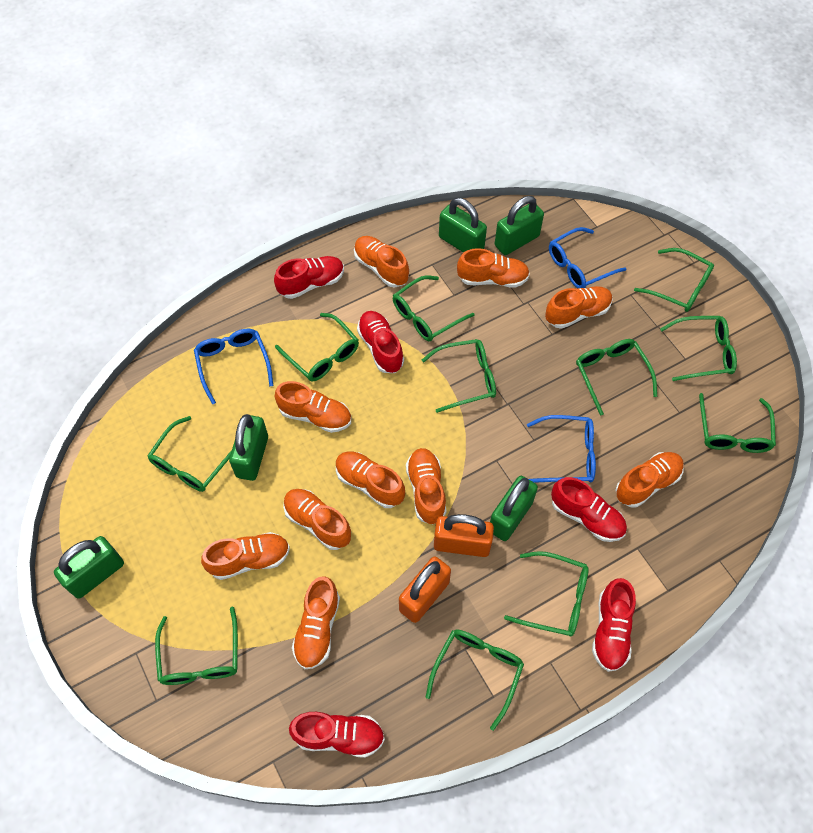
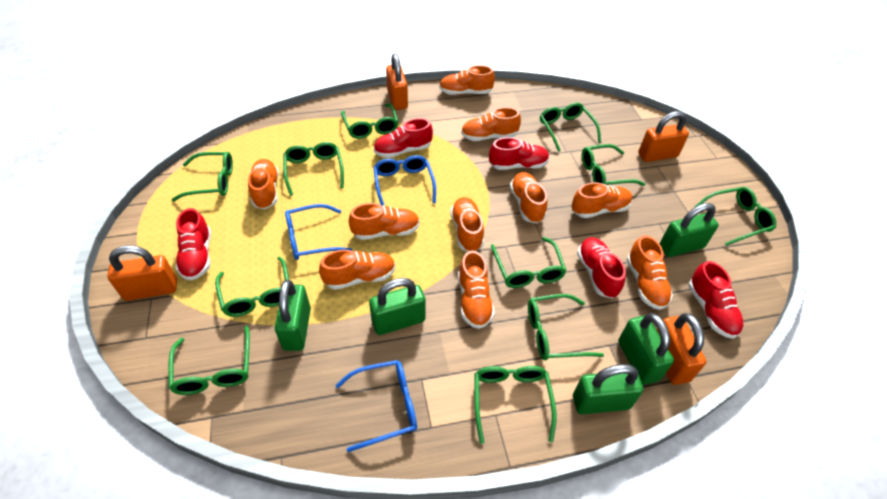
orange padlock: [399,556,451,623] [434,514,494,557] = 2 -> [107,245,177,301] [386,54,408,110] [638,111,689,162] [657,313,707,385] = 4

